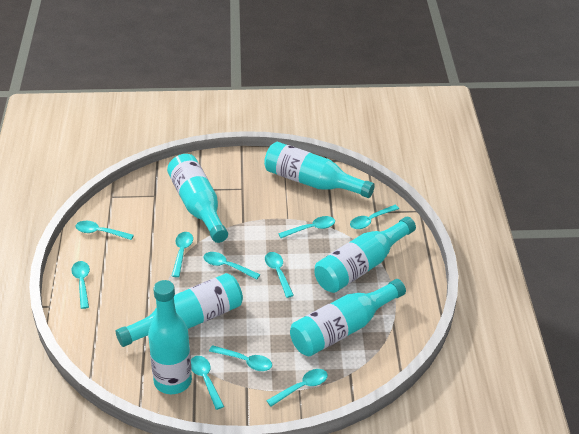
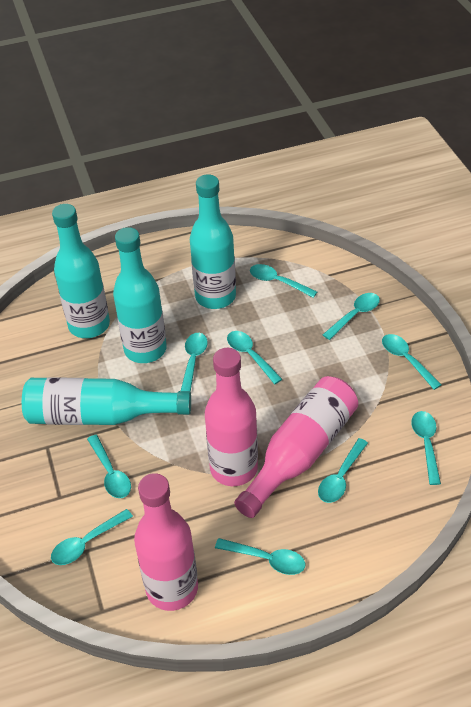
pink bottle: none = 0 -> [134,473,198,611] [205,348,258,486] [234,376,358,518] = 3
turquoise bottle: [116,273,243,347] [148,280,192,394] [167,154,228,243] [264,142,375,198] [290,279,406,356] [314,217,416,293] = 6 -> [22,377,191,425] [52,204,110,338] [113,227,167,363] [190,174,236,309] = 4

